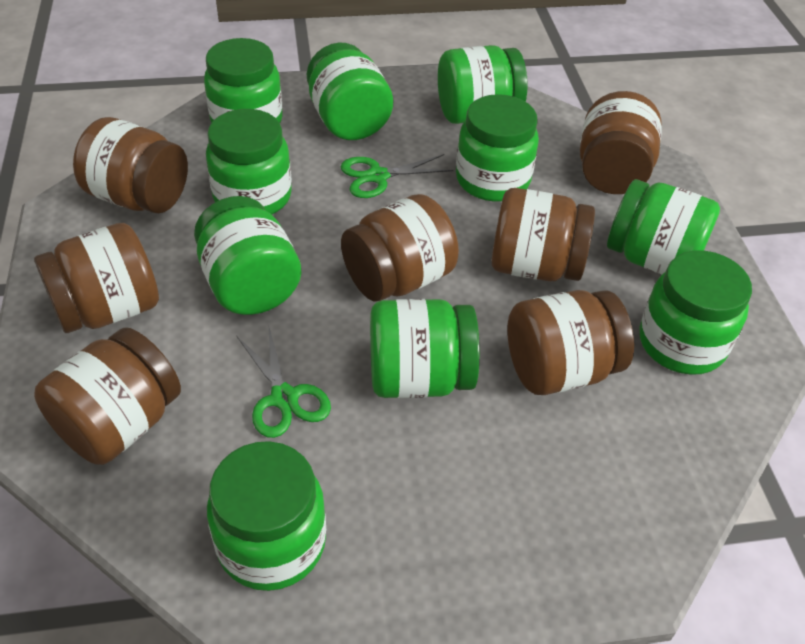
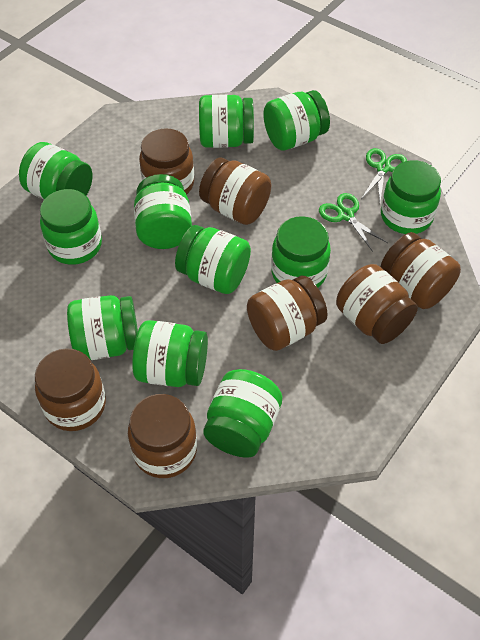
green jar: [194,196,301,315] [204,38,282,123] [206,109,292,214] [207,441,326,591] [307,43,393,140] [370,299,480,398] [438,45,528,124] [456,94,539,201] [607,179,720,274] [639,251,752,375] = 10 -> [19,142,93,200] [40,189,102,265] [67,295,138,360] [132,320,208,387] [134,174,192,249] [175,225,251,294] [199,95,254,148] [203,369,283,458] [263,90,330,151] [271,216,331,287] [381,160,441,234] = 11

